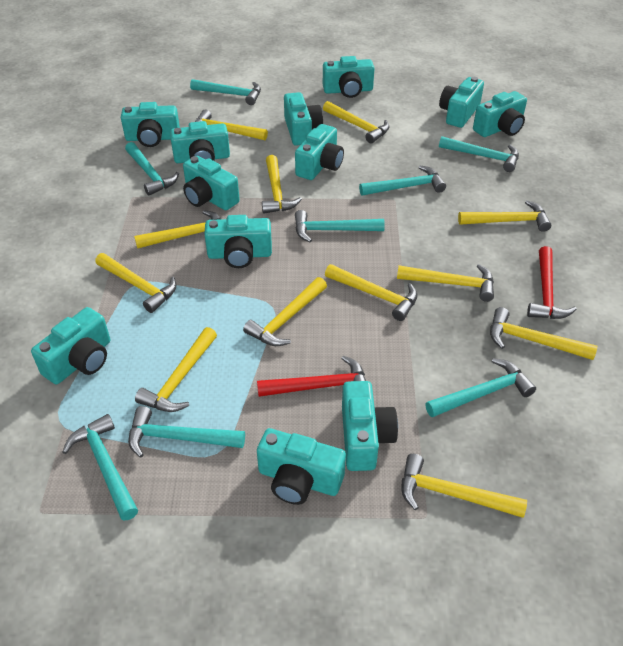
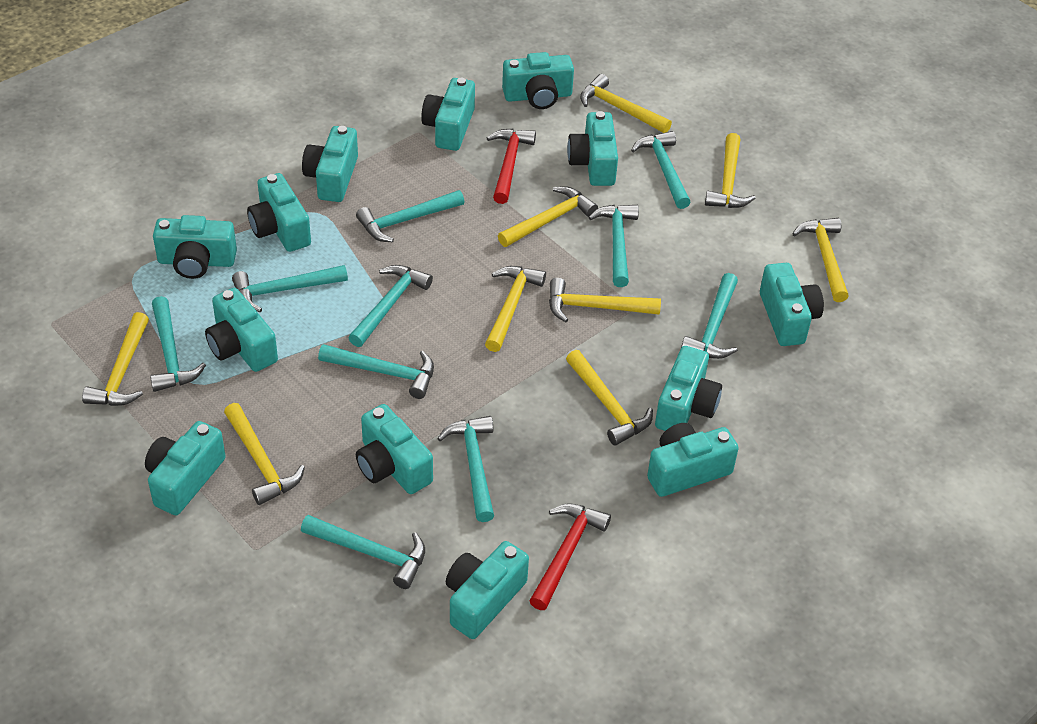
turquoise camera: [31,307,110,384] [121,102,180,147] [170,121,230,163] [183,156,240,210] [204,215,272,268] [257,428,346,505] [284,92,323,146] [295,124,344,180] [323,56,375,98] [342,381,398,471] [439,77,484,128] [473,91,527,137] = 12 -> [145,421,226,515] [153,215,237,279] [205,288,278,372] [247,173,311,252] [302,126,358,202] [356,404,433,494] [421,78,475,151] [446,541,529,639] [502,52,574,109] [567,111,618,186] [647,423,739,497] [655,346,722,431] [760,263,824,346] = 13
turquoise hammer: [62,414,138,521] [125,142,179,196] [128,406,245,458] [190,79,261,105] [295,210,385,242] [359,166,446,196] [425,358,536,417] [439,136,519,172] = 8 -> [150,296,206,392] [232,265,348,312] [301,515,425,589] [318,344,434,399] [348,265,433,347] [356,190,464,243] [437,416,494,522] [588,205,639,287] [631,131,691,209] [681,273,738,359] = 10
yellow hammer: [95,253,176,313] [134,211,221,249] [135,327,217,412] [195,110,268,140] [243,277,327,346] [262,155,302,214] [323,101,390,143] [325,264,418,321] [397,264,494,302] [401,454,527,518] [458,200,551,232] [490,307,598,360] = 12 -> [82,312,149,406] [224,403,305,505] [485,266,546,352] [498,186,598,247] [549,278,661,322] [566,350,653,446] [580,74,672,133] [705,133,756,208] [792,218,849,302] = 9

